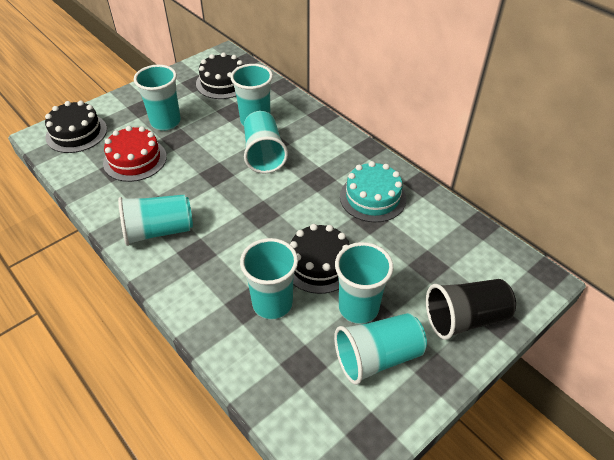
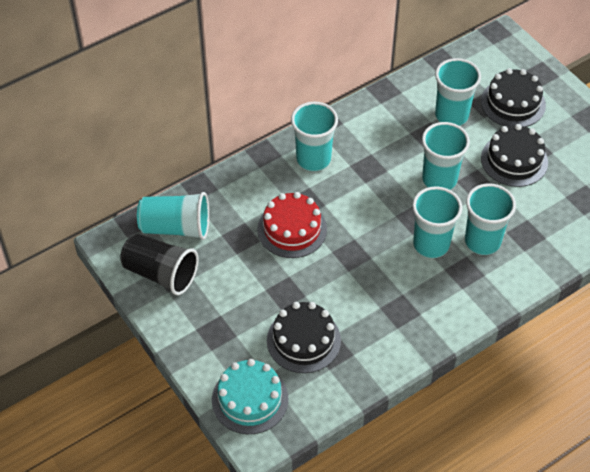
turquoise cup: [118,194,193,246] [134,65,181,131] [230,64,273,126] [240,238,298,319] [244,111,288,173] [334,313,427,385] [335,242,393,324] = 7 -> [137,192,209,240] [291,102,338,171] [412,186,462,258] [422,122,470,190] [435,58,481,126] [465,183,516,255] = 6

